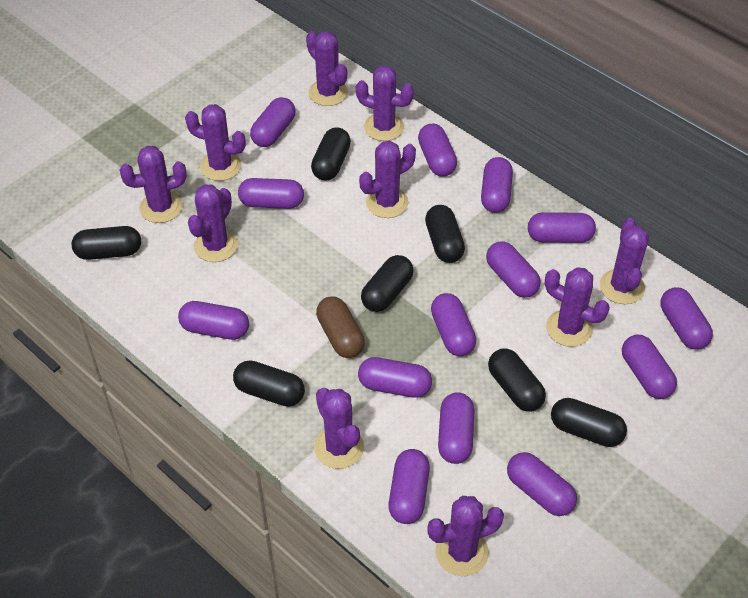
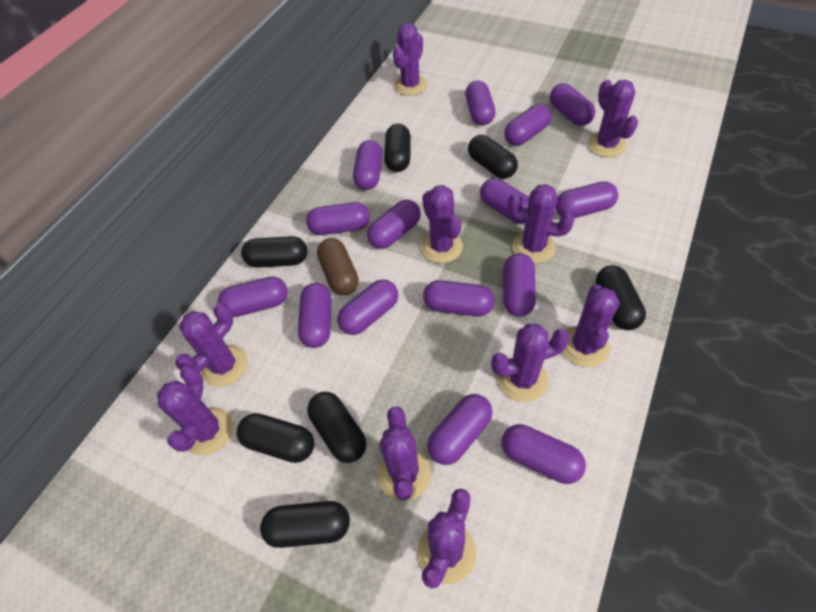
purple capsule: [178,301,249,340] [238,178,304,209] [250,97,296,147] [358,357,432,398] [389,449,430,524] [418,123,457,177] [431,293,476,356] [438,392,474,464] [481,157,513,213] [486,241,541,298] [507,452,577,516] [528,212,596,243] [622,335,677,399] [661,287,713,350] = 14 -> [217,276,288,317] [298,283,331,348] [306,202,370,235] [337,279,398,335] [353,140,383,190] [367,200,421,249] [423,280,494,317] [427,394,492,465] [465,81,495,125] [480,178,529,224] [501,424,586,484] [503,253,536,317] [504,104,551,146] [550,83,595,126] [556,181,618,218] = 15

